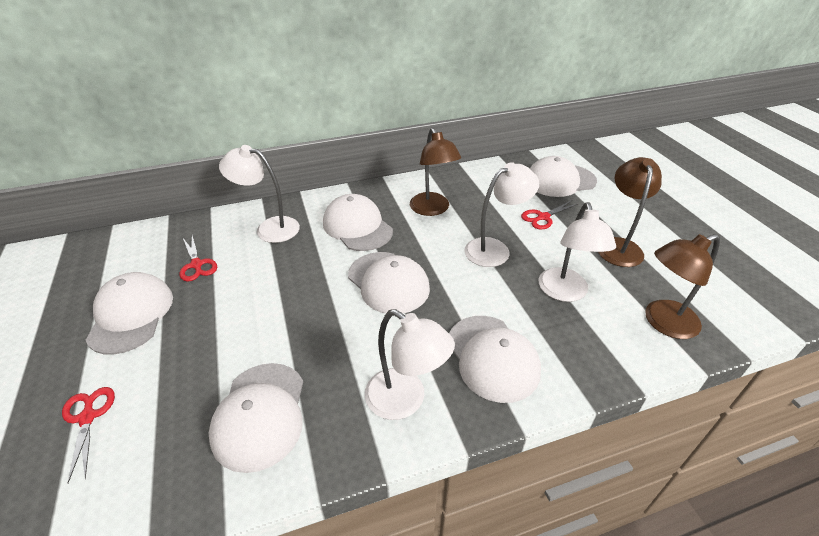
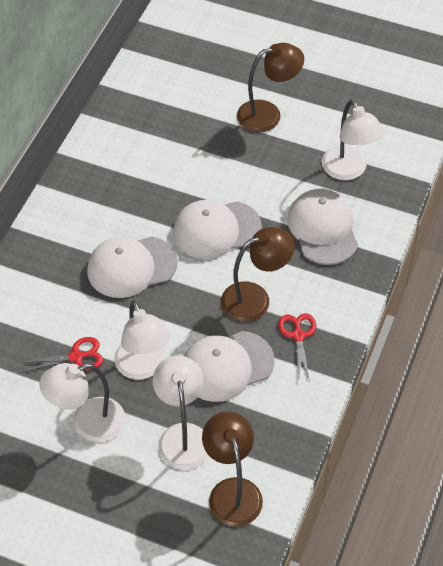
red scissors: [62,387,115,484] [180,235,217,282] [521,200,579,230] = 3 -> [21,337,103,372] [278,313,316,382] = 2
white cap: [86,272,173,355] [208,363,303,473] [323,194,393,251] [348,252,430,313] [449,316,541,403] [530,156,597,197] = 6 -> [87,236,177,298] [173,200,262,259] [184,331,274,402] [287,189,358,265] = 4

